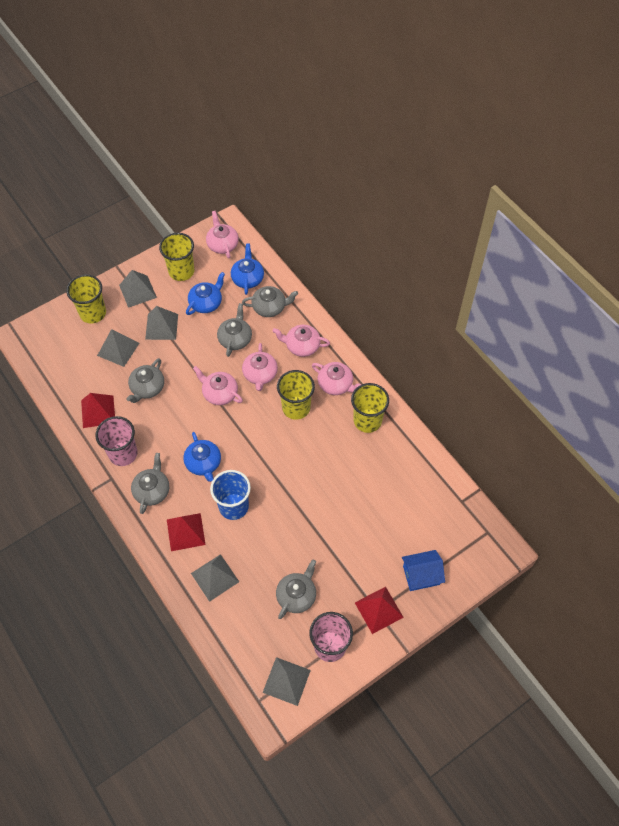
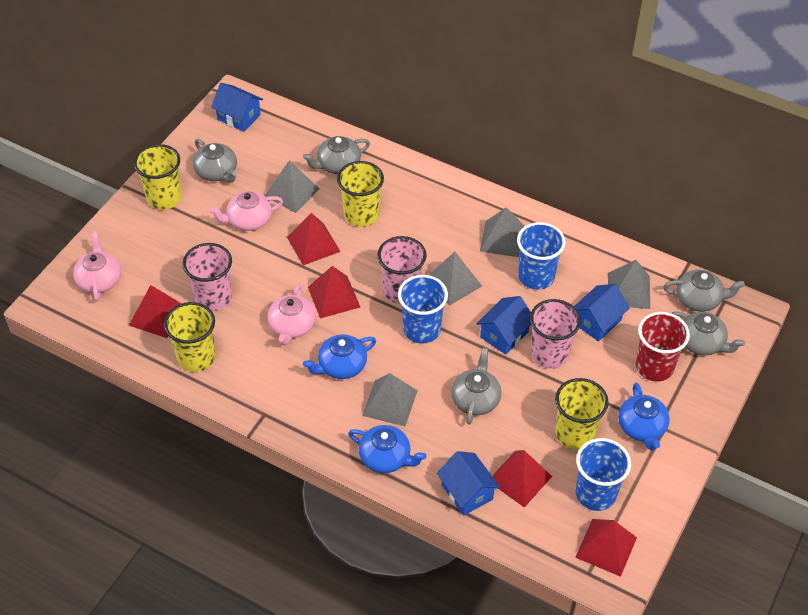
blue cup: [210,470,251,520] = 1 -> [398,275,448,344] [517,222,566,290] [576,438,631,511] = 3
blue house: [402,550,445,591] = 1 -> [211,83,263,132] [437,451,500,516] [476,296,531,355] [574,284,629,342] = 4
pink cup: [95,416,138,466] [309,612,353,662] = 2 -> [183,243,232,311] [377,236,427,304] [530,299,581,369] = 3
pink teapot: [193,366,243,405] [206,211,239,258] [242,343,278,391] [273,325,330,357] [312,362,362,395] = 5 -> [73,231,121,301] [209,191,283,231] [268,284,316,345] = 3
red cup: none = 0 -> [636,312,690,382] = 1
red pyramid: [81,393,115,428] [167,513,206,551] [355,587,404,634] = 3 -> [129,285,182,338] [287,213,341,265] [308,266,360,318] [492,450,552,508] [575,519,637,577] = 5

